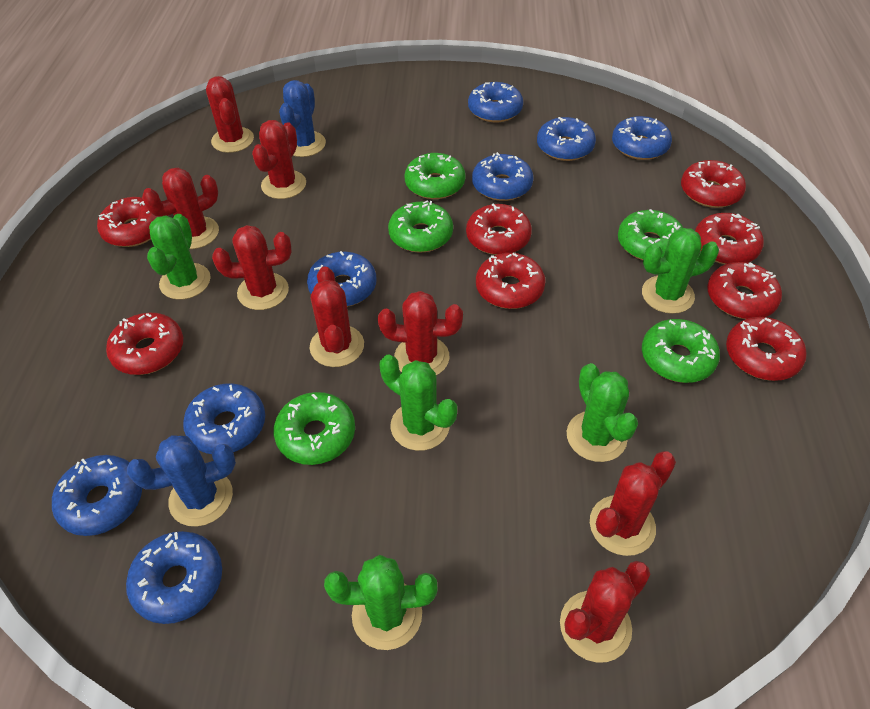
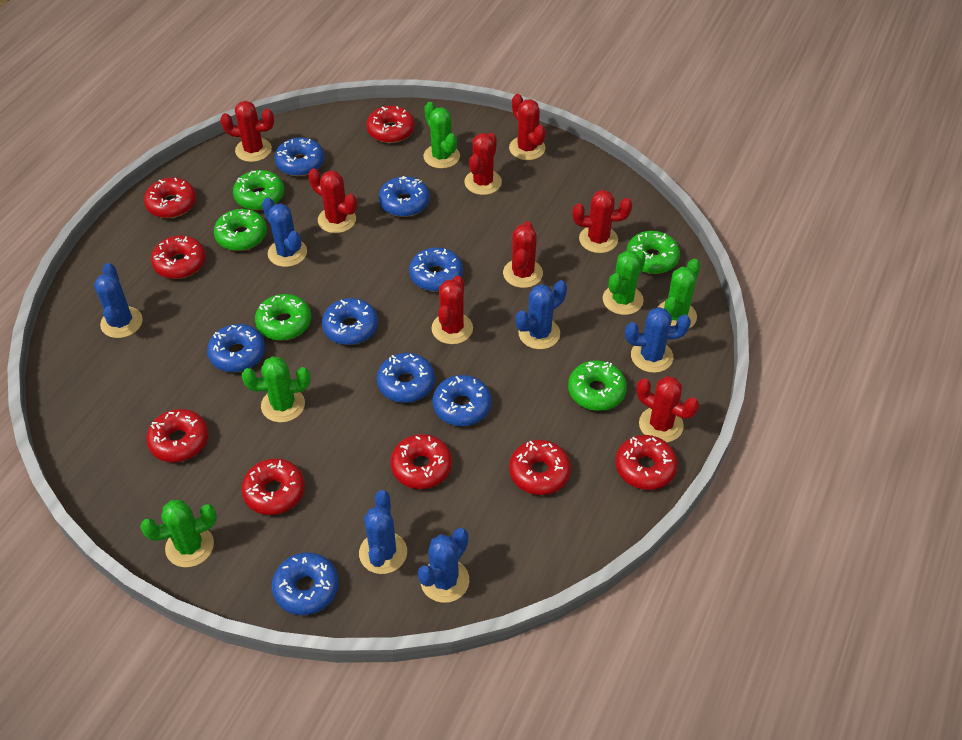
blue cactus: [127,435,236,526] [279,80,326,157] = 2 -> [94,263,143,338] [262,198,307,267] [359,490,407,574] [418,528,469,603] [515,280,567,349] [625,307,691,373] = 6

